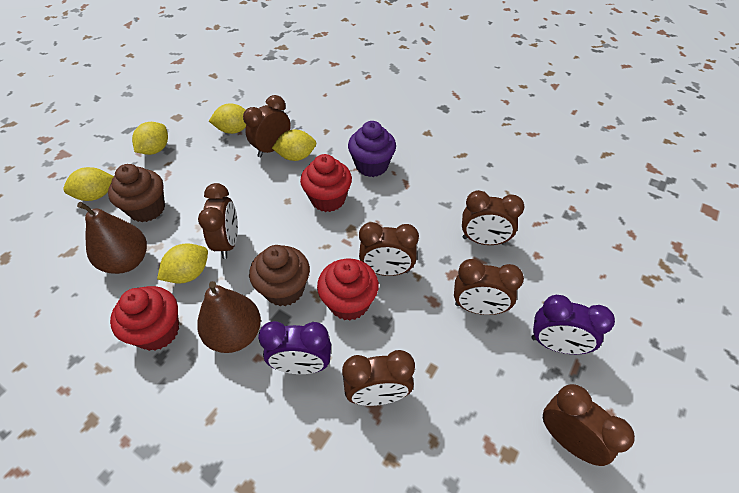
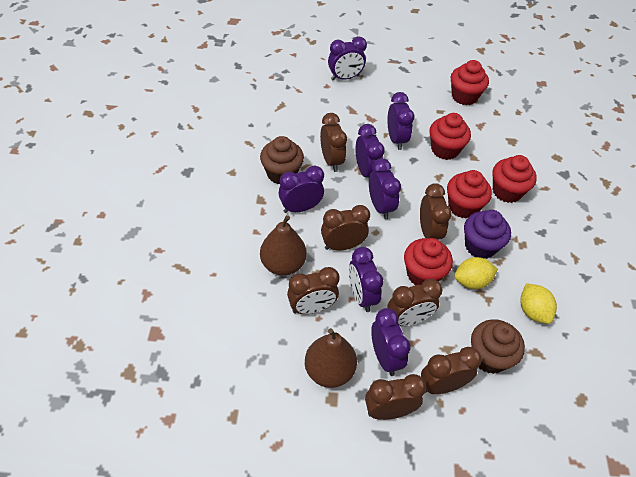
purple clock: [258,321,331,374] [532,295,615,354] = 2 -> [279,166,324,213] [328,37,367,80] [349,247,383,312] [355,124,385,178] [369,158,401,219] [371,308,411,376] [387,92,415,150] = 7
red cupcake: [110,286,179,351] [300,154,352,212] [317,258,379,321] = 3 -> [404,238,453,285] [429,113,471,160] [447,170,492,218] [451,60,489,105] [493,155,537,203] = 5
yellow lemon: [63,167,114,201] [132,122,168,155] [157,243,208,283] [209,103,246,134] [272,129,316,161] = 5 -> [454,257,498,289] [520,283,557,324] = 2

